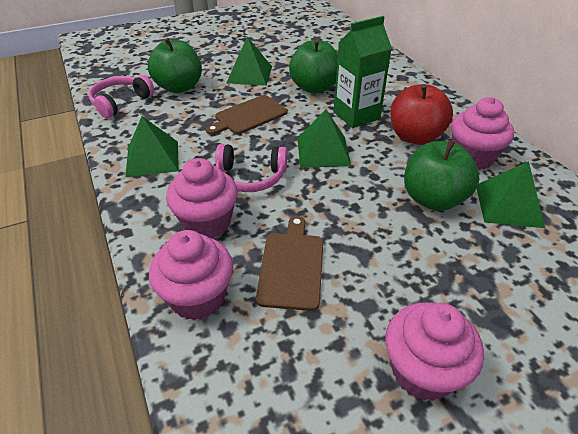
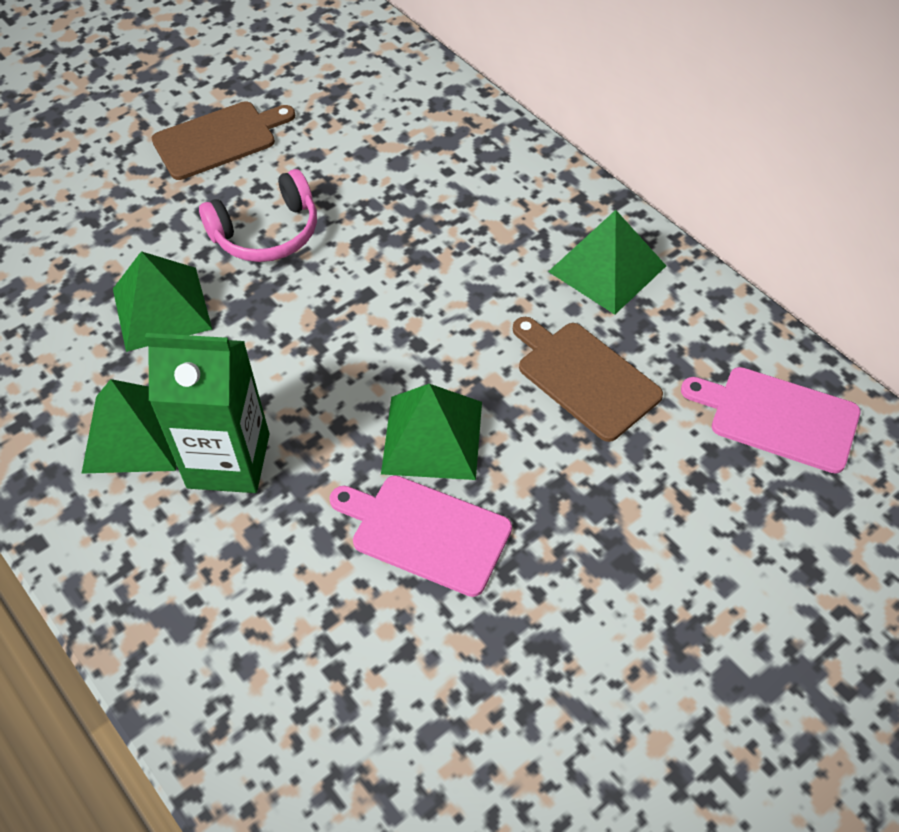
green apple: [148,38,202,93] [289,39,338,94] [404,140,480,211] = 3 -> none = 0
pink cupcake: [149,230,233,320] [166,158,238,239] [386,302,484,401] [451,97,514,170] = 4 -> none = 0
pink cutting board: none = 0 -> [329,475,512,597] [681,367,861,474] = 2
pink headphones: [89,75,155,118] [215,144,287,192] = 2 -> [199,169,317,262] = 1
red apple: [390,84,453,145] = 1 -> none = 0

